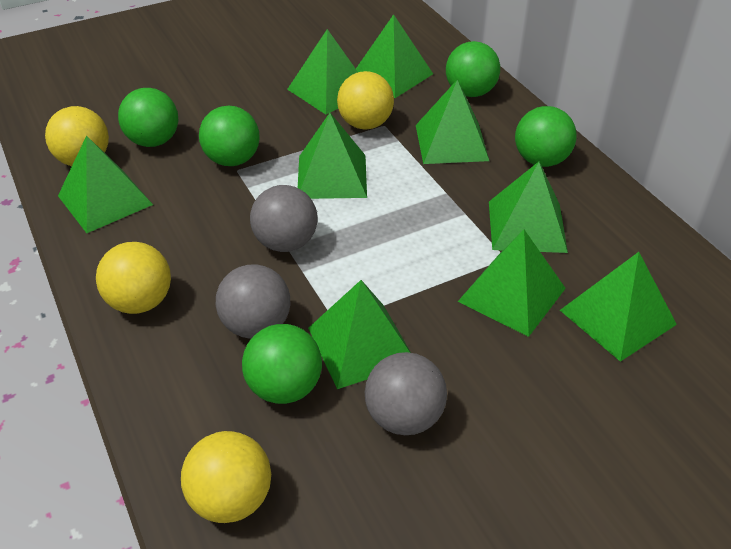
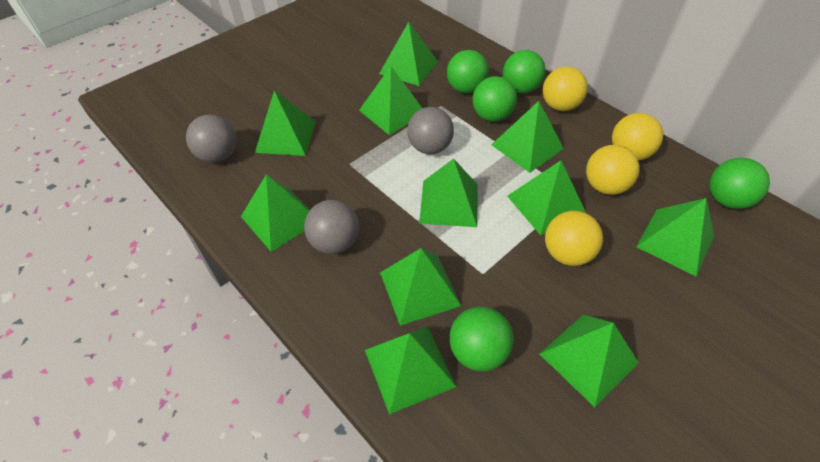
green pyramid: [58,135,153,233] [287,29,358,115] [298,113,367,199] [308,280,411,389] [356,14,433,98] [416,80,489,164] [458,230,566,337] [489,162,568,253] [560,252,677,362] = 9 -> [241,175,310,252] [255,91,316,156] [359,66,422,135] [365,326,456,415] [379,22,438,86] [380,248,461,326] [419,158,478,227] [491,101,564,173] [507,160,586,235] [540,315,639,407] [636,198,714,277] = 11

